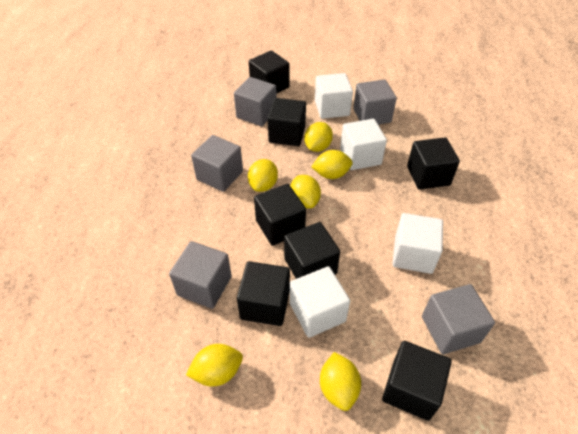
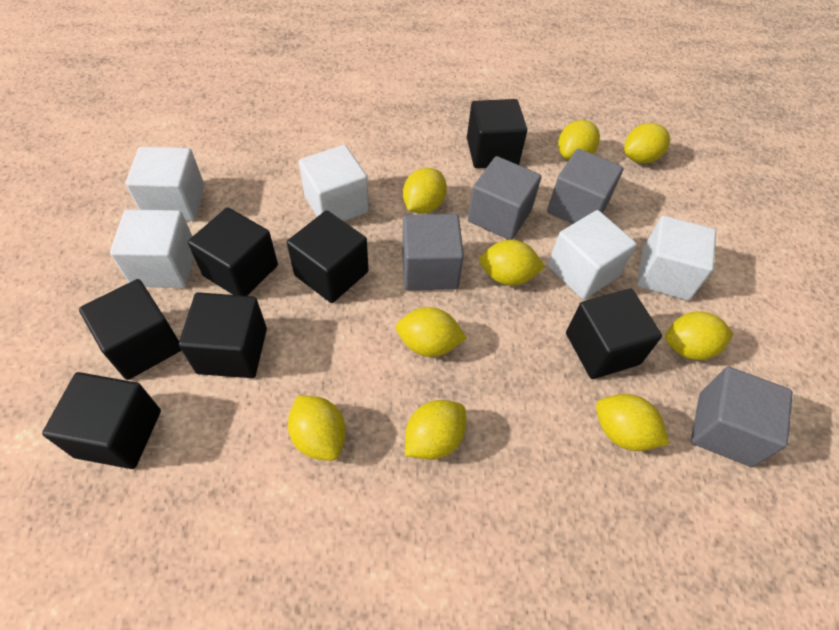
grey cube: [169,241,232,309] [191,135,243,192] [234,77,277,126] [353,80,397,124] [422,284,495,354] = 5 -> [402,214,464,290] [468,156,541,240] [547,148,623,224] [691,367,793,467] = 4
white cube: [290,266,350,338] [315,73,353,119] [340,119,387,170] [392,213,443,274] = 4 -> [110,209,194,288] [126,147,204,221] [299,145,369,221] [548,210,637,300] [637,216,716,300] = 5
yellow lemon: [186,344,243,386] [248,159,278,192] [290,175,321,208] [304,122,333,152] [311,150,353,179] [320,352,361,411] = 6 -> [288,395,346,461] [396,307,467,357] [403,168,447,214] [405,400,466,460] [479,240,545,286] [558,120,600,161] [596,394,669,451] [624,123,670,163] [665,312,734,360] = 9

